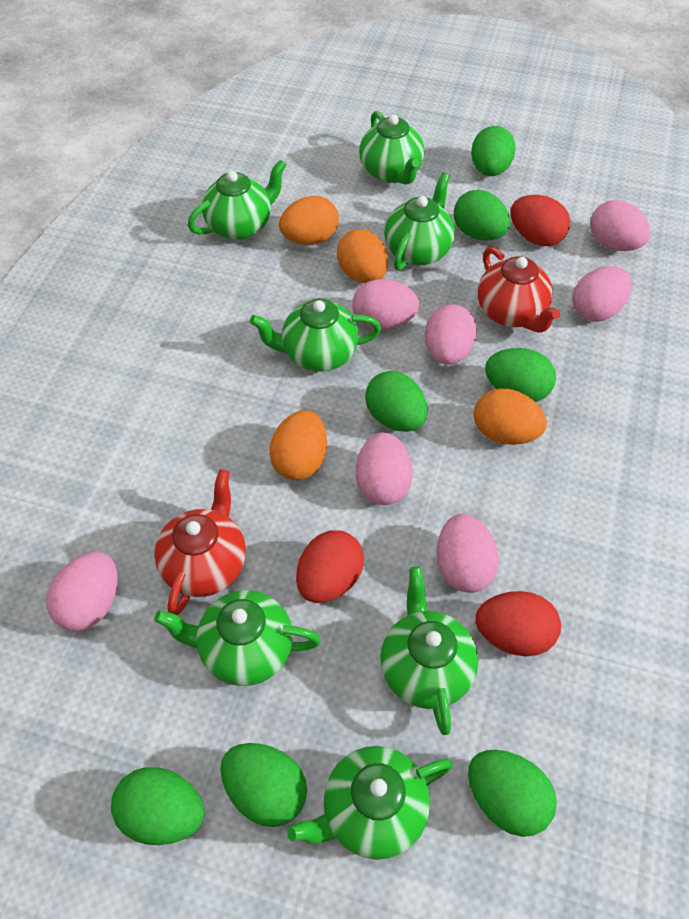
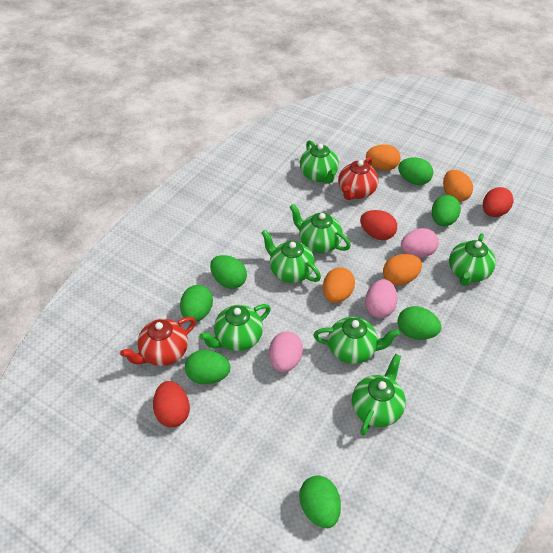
pink egg: [46,552,117,631] [352,279,419,330] [356,432,413,505] [425,304,477,365] [437,514,499,593] [572,266,632,322] [590,200,651,251] = 7 -> [269,331,303,372] [365,279,397,318] [401,228,439,258] = 3

